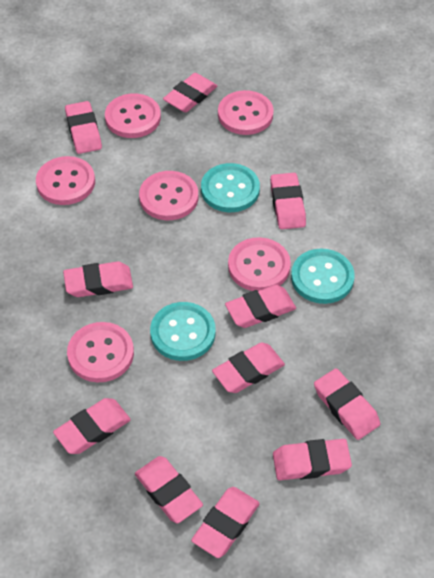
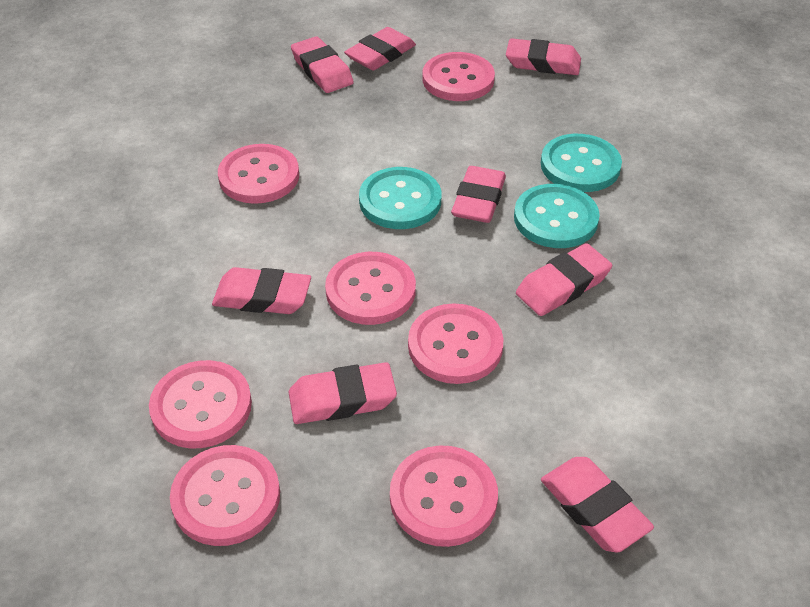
pink button: [36,156,95,205] [67,322,134,383] [105,93,161,138] [139,171,198,220] [218,90,274,135] [228,237,291,291] = 6 -> [149,360,252,448] [170,445,280,546] [218,144,299,204] [325,252,416,325] [390,446,498,547] [408,303,504,384] [422,52,495,101] = 7
pink eraser: [53,398,131,454] [63,261,133,297] [65,101,102,154] [135,456,203,523] [163,73,217,112] [191,487,260,558] [212,342,285,393] [225,285,296,328] [270,173,306,229] [273,439,352,480] [314,368,380,440] = 11 -> [212,267,311,314] [289,362,397,424] [291,36,354,93] [344,27,416,70] [451,166,506,223] [506,38,581,75] [516,243,612,316] [541,457,654,553] = 8

